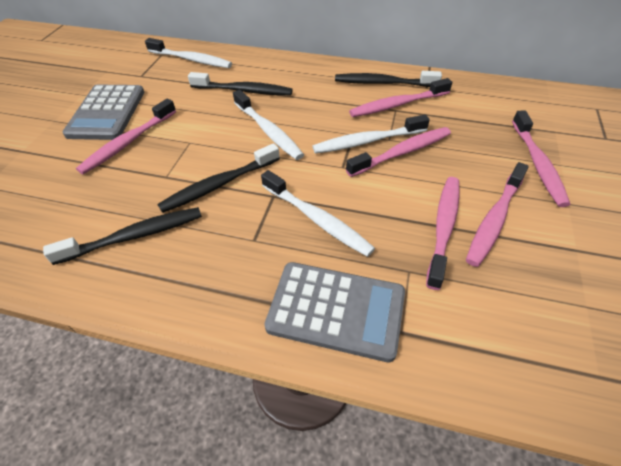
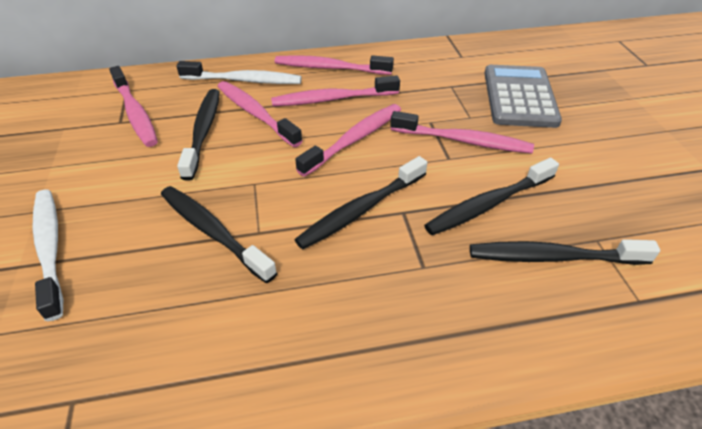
black toothbrush: [43,207,202,265] [157,143,280,213] [188,72,293,95] [335,71,442,87] = 4 -> [161,186,277,283] [177,89,220,181] [295,156,427,249] [424,158,559,235] [470,239,660,265] = 5
grey calculator: [63,85,144,140] [264,262,405,362] = 2 -> [484,65,562,128] = 1
white toothbrush: [145,38,232,68] [233,90,304,160] [261,170,375,257] [312,114,430,154] = 4 -> [32,190,63,321] [176,61,302,84] = 2

